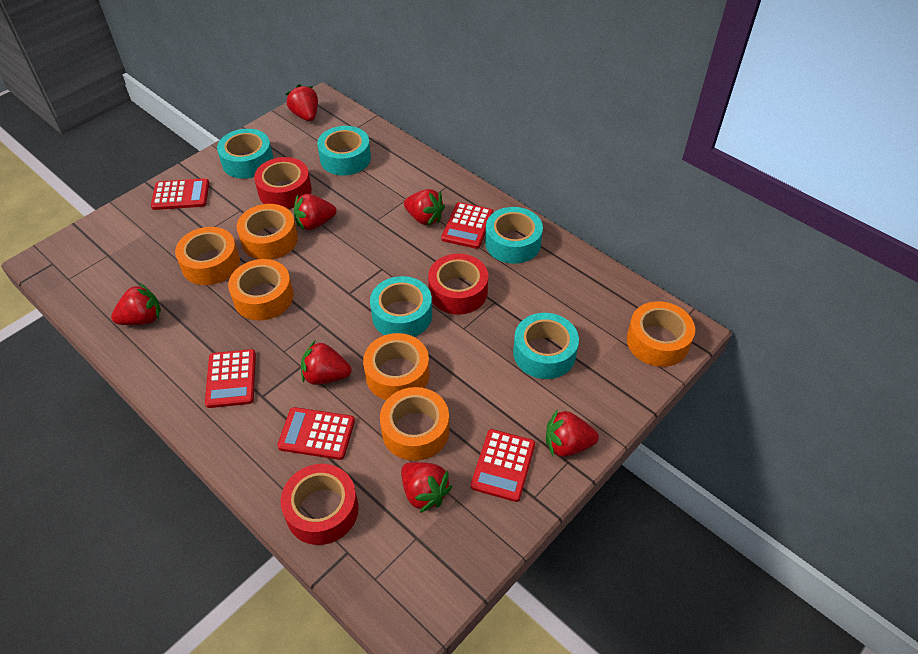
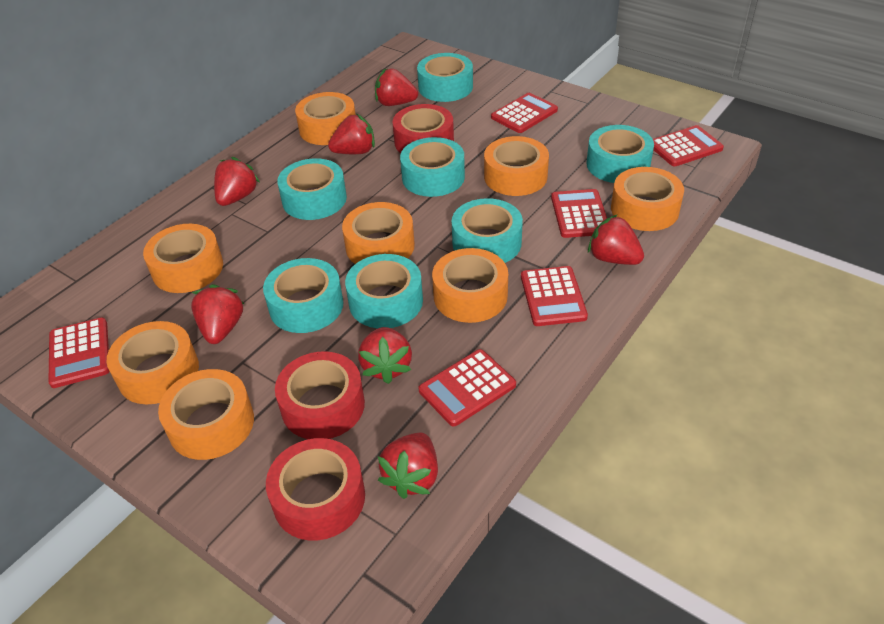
orange tape: [175,227,240,285] [228,259,294,320] [237,204,298,260] [363,333,430,400] [380,387,449,461] [627,301,695,367] = 6 -> [106,321,199,404] [143,224,223,293] [158,369,254,460] [295,92,356,145] [342,202,415,264] [432,248,508,323] [484,136,549,196] [611,167,684,231] = 8
red calculator: [151,178,209,210] [205,349,256,408] [277,407,355,460] [441,202,493,249] [471,429,535,502] = 5 -> [49,318,110,388] [419,349,516,426] [491,93,558,133] [521,266,588,326] [551,189,607,238] [653,125,724,166] = 6
turquoise tape: [217,129,273,179] [317,126,371,176] [370,276,432,337] [485,207,543,264] [513,313,579,379] = 5 -> [263,258,343,333] [277,158,347,220] [345,254,423,328] [400,137,465,197] [417,53,473,102] [452,198,523,263] [586,125,654,183] = 7

